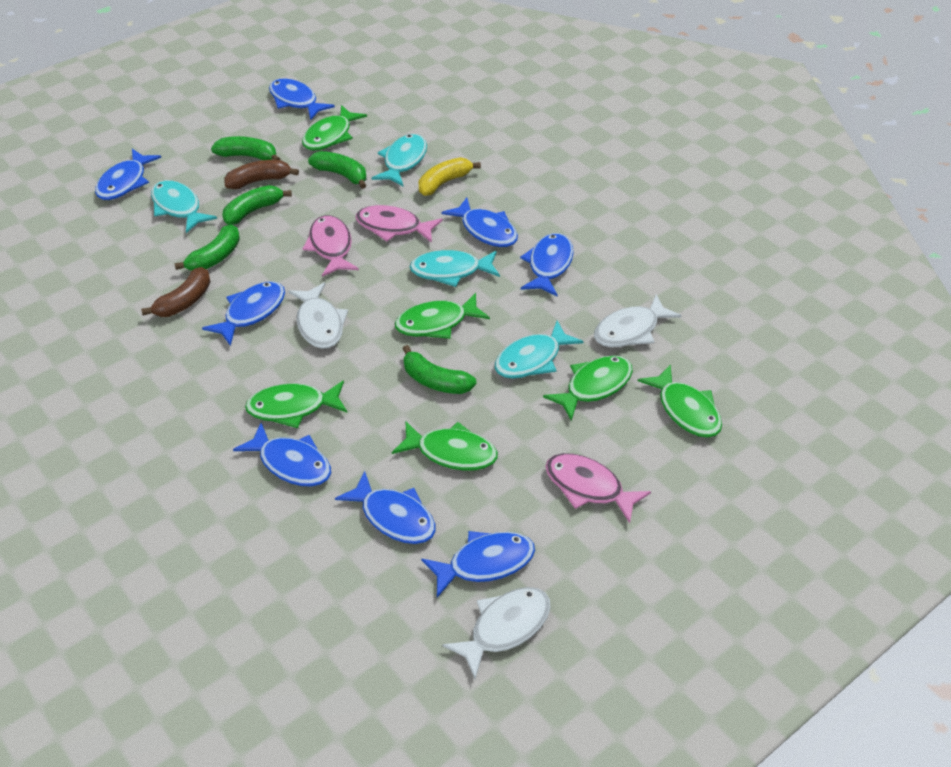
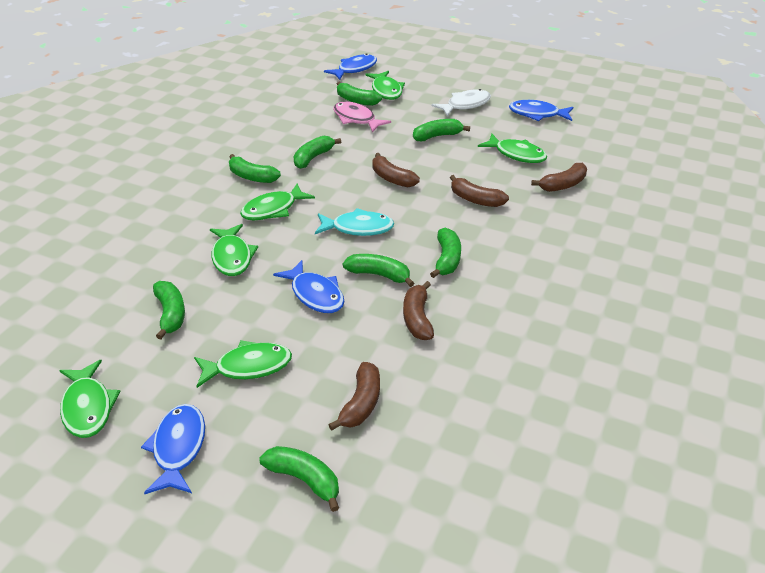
blue fish: [95,149,161,200] [202,281,285,346] [233,423,331,487] [269,79,335,120] [335,471,436,544] [421,531,535,598] [441,197,518,247] [520,233,574,297] = 8 -> [141,404,205,494] [273,260,344,313] [324,53,377,80] [509,100,573,121] = 4
brown banana: [141,267,210,317] [224,160,299,189] = 2 -> [328,362,380,431] [372,153,420,187] [403,281,434,340] [450,175,509,207] [531,163,587,192] = 5
green banana: [174,225,240,271] [211,136,280,160] [222,185,292,225] [308,151,366,189] [403,345,476,394] = 5 -> [153,281,185,340] [229,154,281,183] [259,446,339,512] [294,136,341,169] [337,82,382,106] [343,254,414,287] [413,119,470,141] [430,228,461,278] = 8
pink fish: [303,215,359,277] [356,205,443,243] [546,453,651,523] = 3 -> [333,102,391,133] = 1
turquoise fish: [151,180,217,233] [372,134,427,186] [410,250,500,287] [495,321,584,379] = 4 -> [315,208,394,236] = 1
white fish: [288,283,348,349] [442,587,551,679] [594,295,682,347] = 3 -> [432,89,491,116] = 1
yellow banana: [419,157,481,196] = 1 -> none = 0

